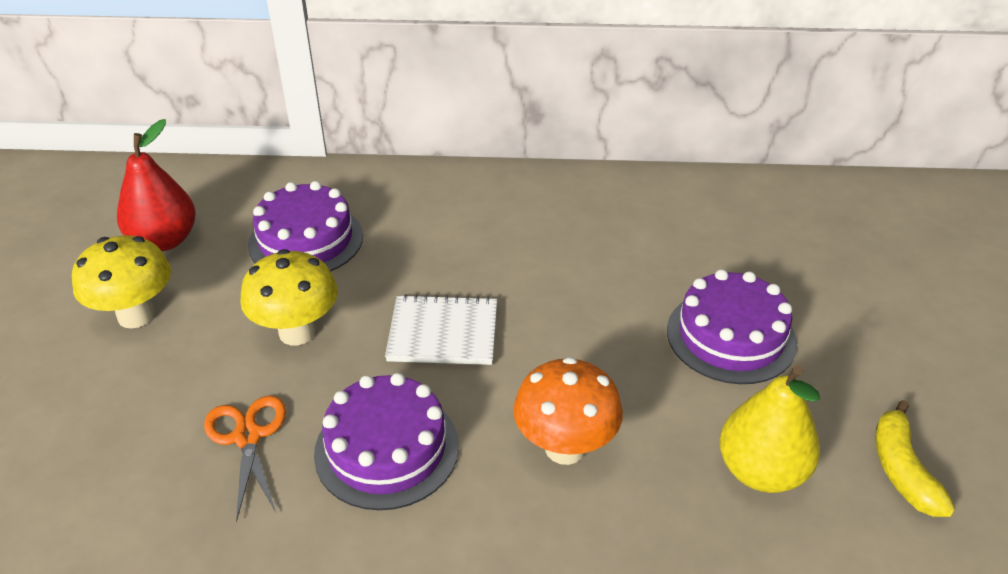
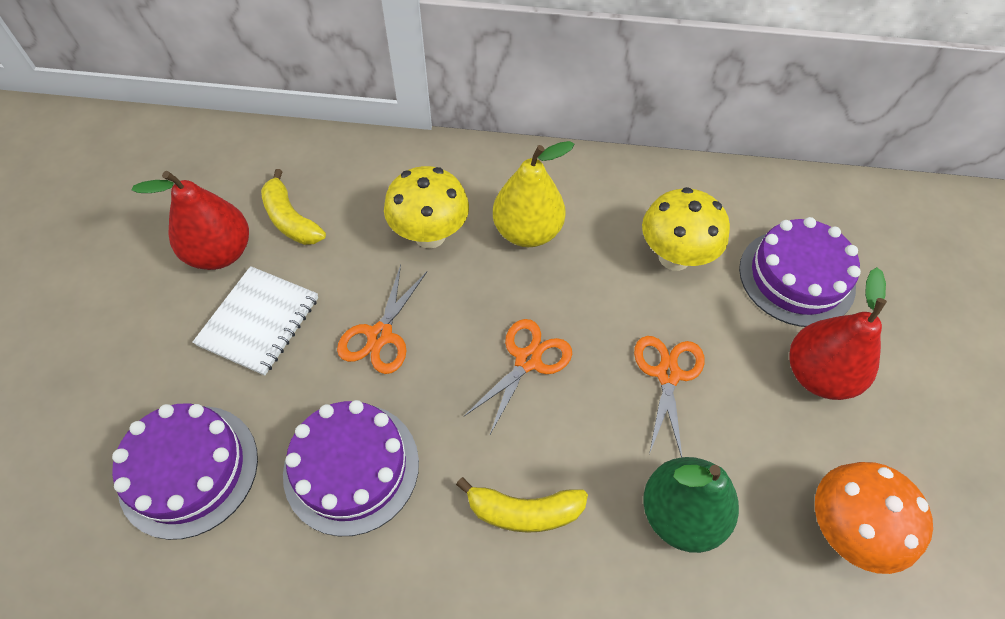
green pear: none = 0 -> [643,457,739,553] = 1
orange scissors: [204,395,286,522] = 1 -> [337,265,427,374] [463,319,572,434] [634,336,705,458] = 3
red pear: [117,119,196,251] = 1 -> [132,171,249,270] [789,267,887,400] = 2
yellow banana: [875,400,955,517] = 1 -> [261,169,326,245] [456,477,588,533] = 2

